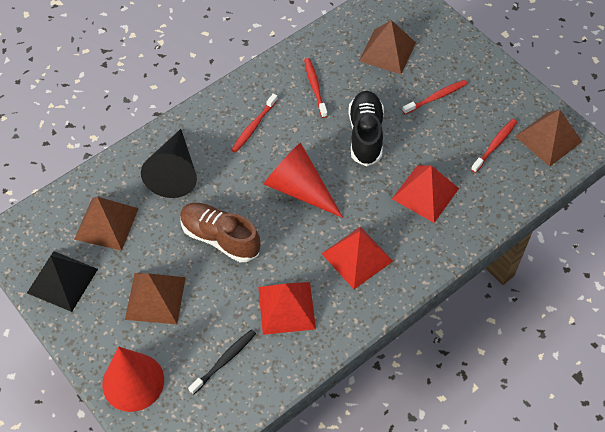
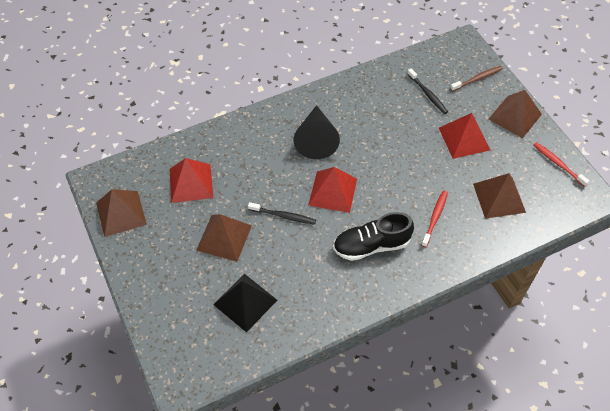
black toothbrush: [188,329,256,395] = 1 -> [248,202,316,225] [407,68,448,114] = 2
brown shoe: [180,203,260,262] = 1 -> none = 0
brown toothbrush: none = 0 -> [450,66,503,92] = 1
red cone: [102,347,164,412] [264,143,343,218] = 2 -> none = 0
red toothbrush: [231,94,277,153] [304,58,327,118] [402,80,467,114] [471,119,517,173] = 4 -> [421,190,448,247] [533,142,589,187] = 2

